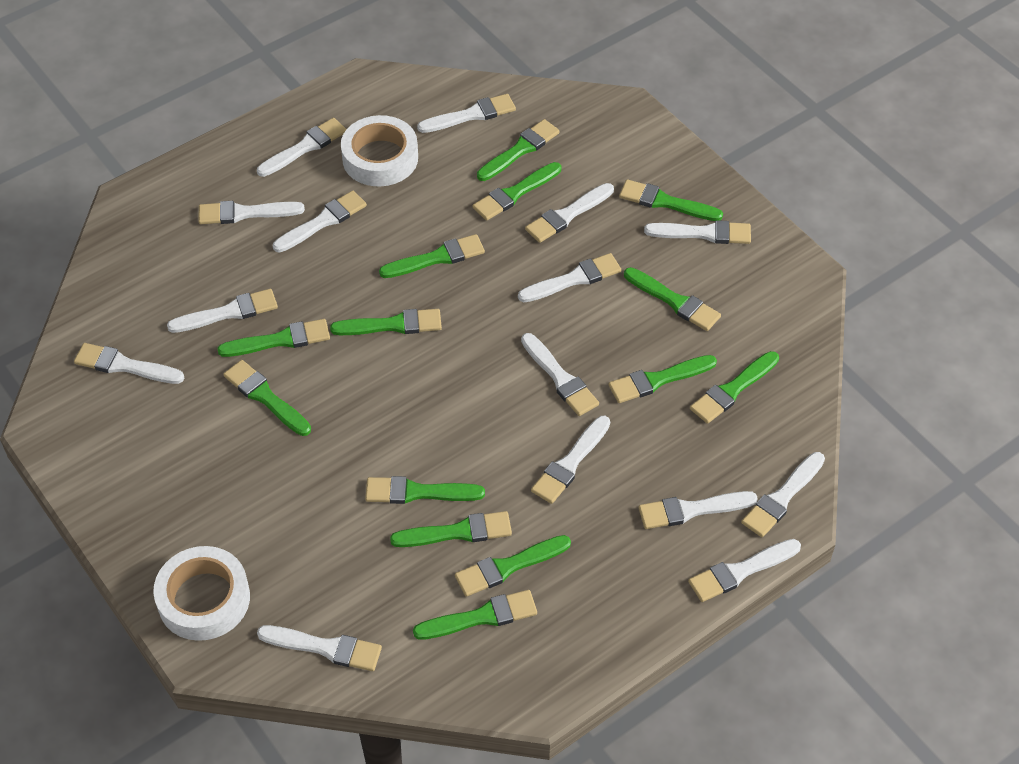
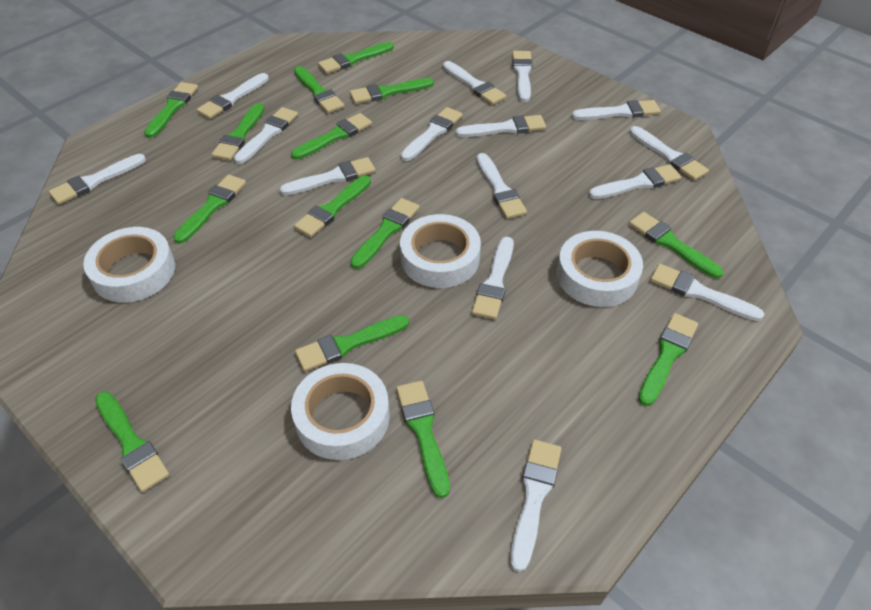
white tape: [153,546,250,641] [341,115,418,186] = 2 -> [83,227,175,302] [291,363,390,460] [400,214,481,288] [557,231,643,307] = 4

